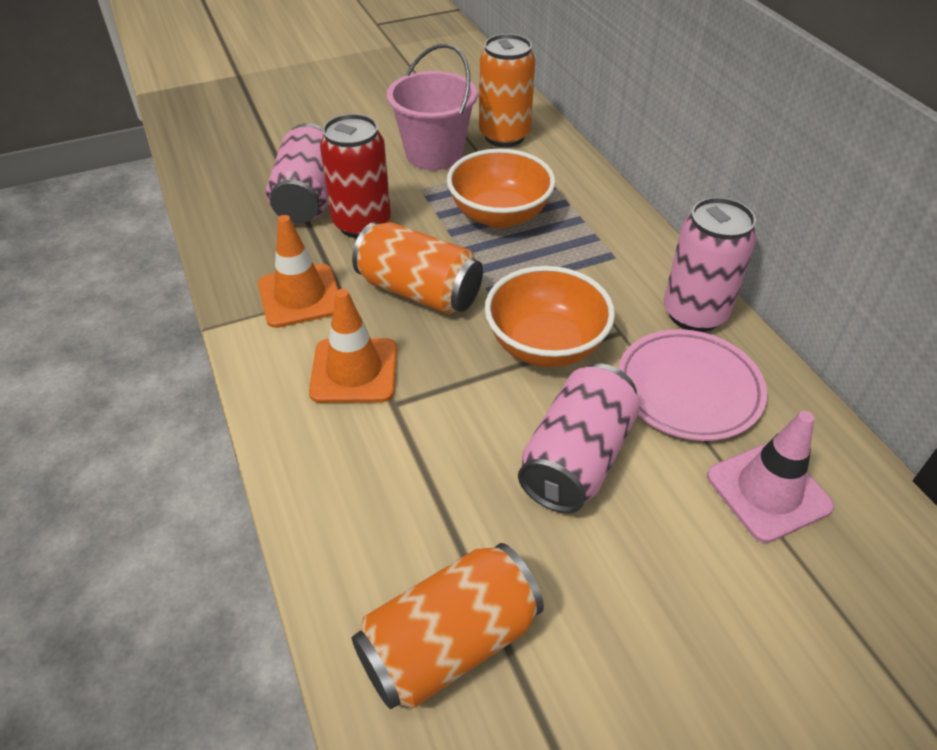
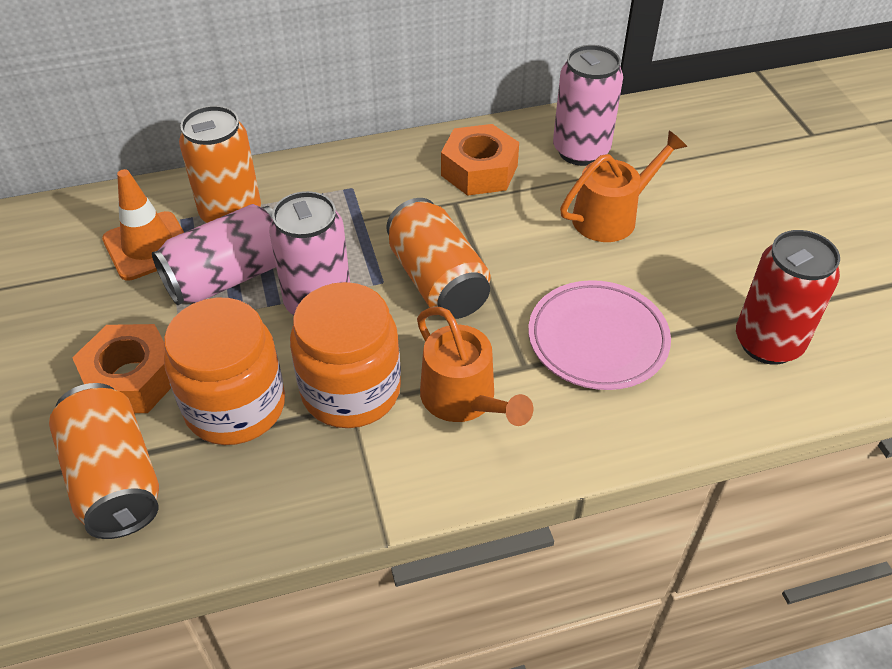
orange bowl: [447,149,555,228] [485,266,615,367] = 2 -> none = 0
orange jar: none = 0 -> [164,298,285,445] [290,282,401,428] = 2
orange nut: none = 0 -> [72,324,171,413] [441,124,519,196] = 2
orange traffic cone: [258,215,339,328] [309,289,397,403] = 2 -> [102,169,184,281] = 1
orange watering can: none = 0 -> [417,307,533,426] [560,131,687,242] = 2
pink bucket: [387,44,478,170] = 1 -> none = 0
pink traffic cone: [707,411,834,543] = 1 -> none = 0

